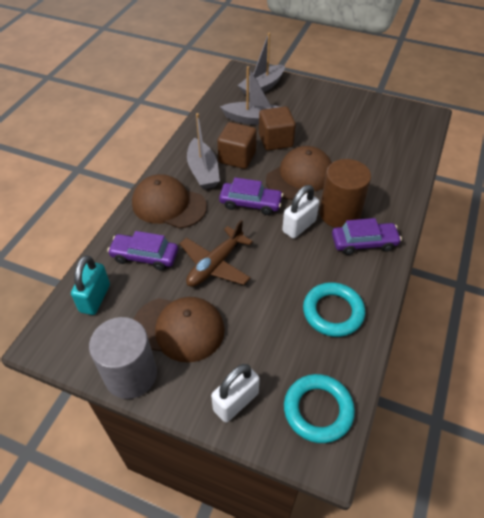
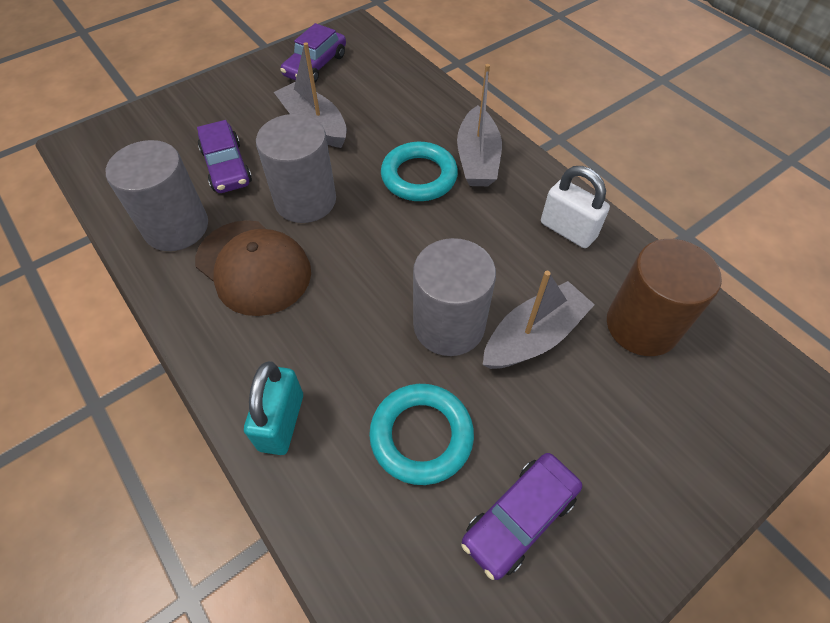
brown cap: [132,174,207,229] [134,297,225,363] [266,146,332,200] = 3 -> [195,220,311,316] = 1
brown cube: [217,122,257,169] [259,106,296,151] = 2 -> none = 0
brown plane: [180,220,253,287] = 1 -> none = 0
grey cylinder: [89,317,157,399] = 1 -> [106,140,208,251] [256,114,336,223] [413,238,496,356] = 3
white padlock: [211,364,260,422] [282,185,319,238] = 2 -> [541,166,610,248] = 1

